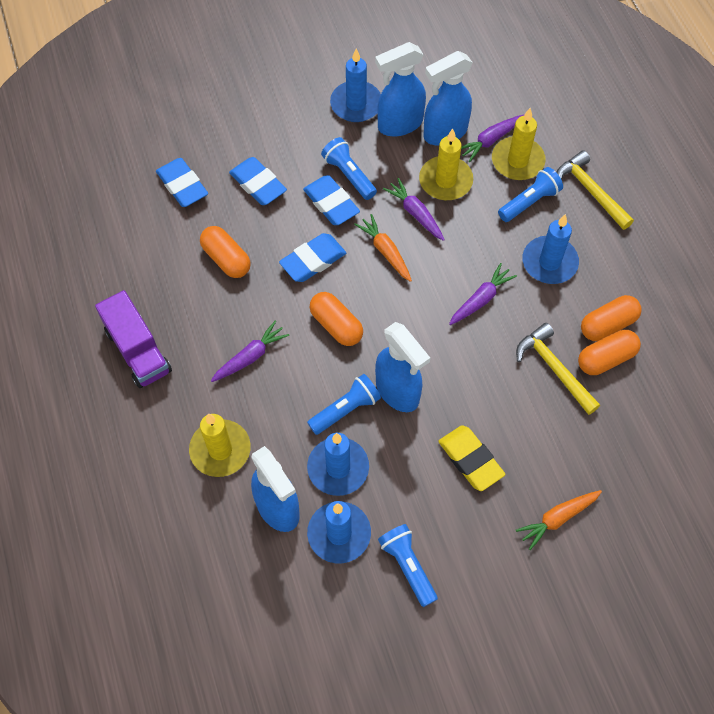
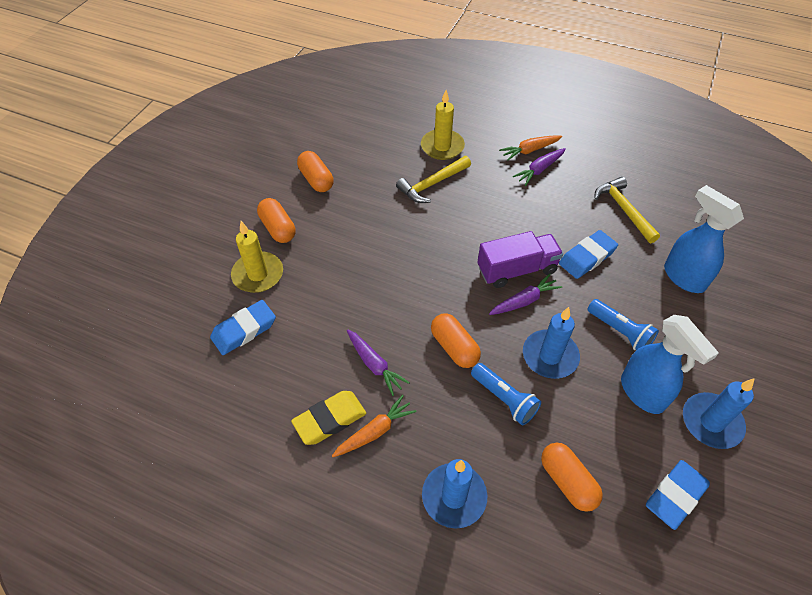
blue candle: [307,433,369,496] [307,501,371,563] [330,48,381,122] [523,214,579,284] = 4 -> [422,459,487,528] [523,307,580,379] [683,378,755,449] = 3
blue eraser: [156,158,208,207] [229,157,287,205] [279,233,346,282] [303,175,360,225] = 4 -> [210,300,276,355] [559,230,618,279] [646,460,710,530] = 3
blue flashlight: [307,374,381,435] [321,137,377,200] [378,524,438,607] [498,167,563,222] = 4 -> [471,363,541,425] [587,299,659,350] = 2
blue spray bottle: [251,446,300,532] [375,42,426,137] [375,322,430,412] [424,51,473,146] = 4 -> [621,315,719,414] [664,185,744,293] = 2
purple carrot: [211,320,289,382] [383,178,445,241] [449,263,517,325] [461,115,524,162] = 4 -> [347,329,410,396] [489,274,562,315] [513,148,565,186] = 3
yellow candle: [189,413,251,477] [419,128,473,200] [492,108,546,180] = 3 -> [231,221,283,293] [421,90,465,160] = 2

